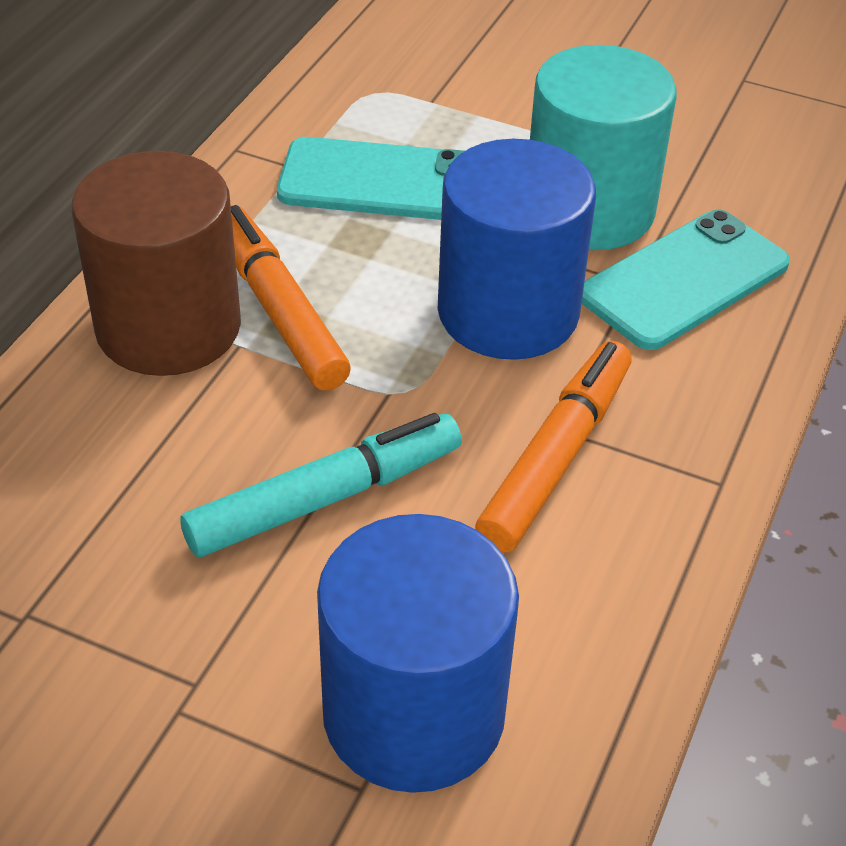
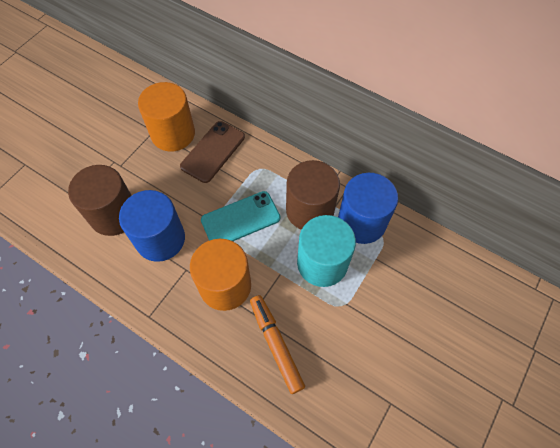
brown cylinder: [71,151,241,376] = 1 -> [68,165,132,236] [286,160,340,230] = 2
brown phone: none = 0 -> [180,121,245,183] = 1
orange cylinder: none = 0 -> [138,82,195,152] [190,239,251,311] = 2
orange marker: [231,205,351,391] [475,341,632,553] = 2 -> [250,295,305,394] = 1
turquoise marker: [180,413,462,557] = 1 -> none = 0
turquoise phone: [277,137,464,220] [582,210,790,350] = 2 -> [201,191,280,241] = 1

